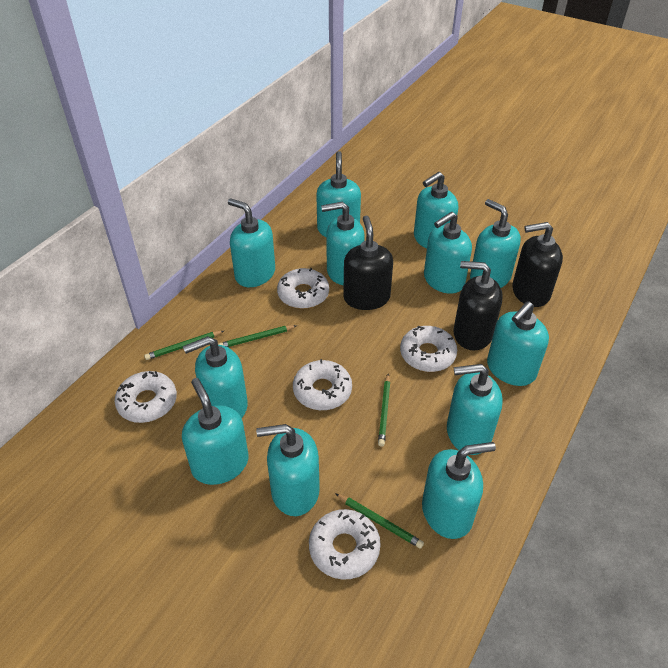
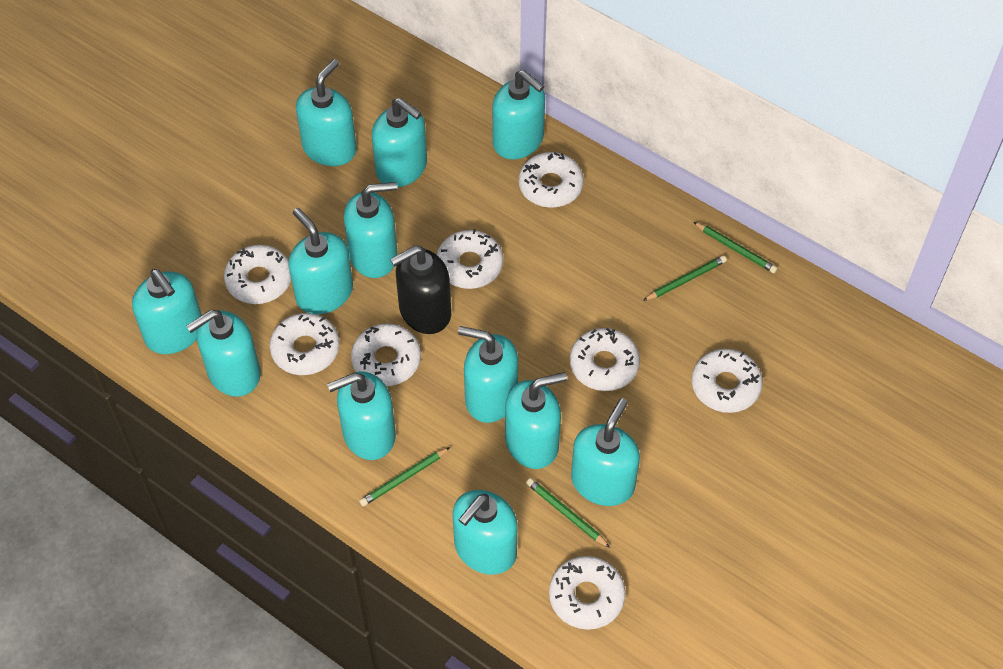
black soap dispenser: [343,216,393,310] [453,261,503,351] [512,222,563,307] = 3 -> [390,245,451,334] = 1
white donut: [115,371,177,423] [277,268,329,309] [293,359,352,410] [309,509,381,580] [400,326,457,372] = 5 -> [224,245,291,304] [270,313,339,375] [351,323,421,386] [437,229,503,289] [519,152,584,208] [549,556,626,630] [570,327,640,391] [692,349,763,413] = 8

